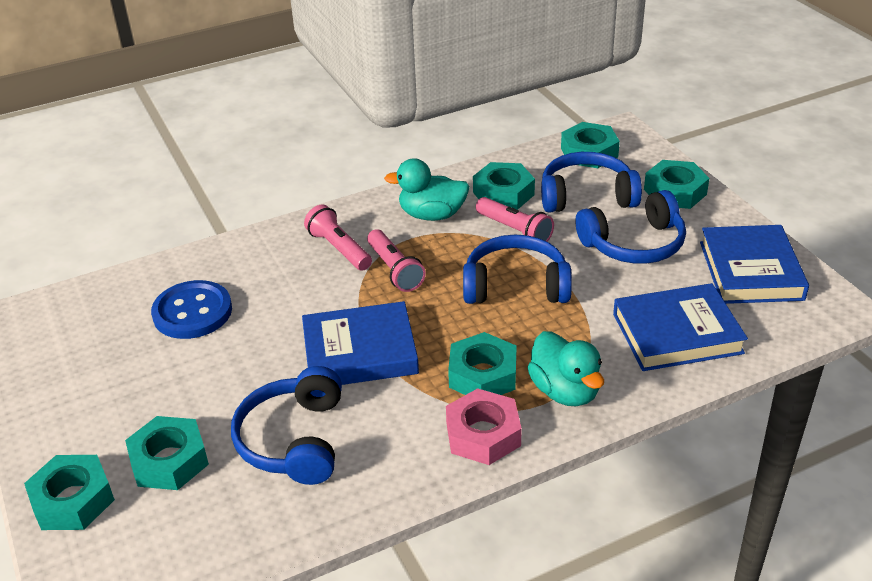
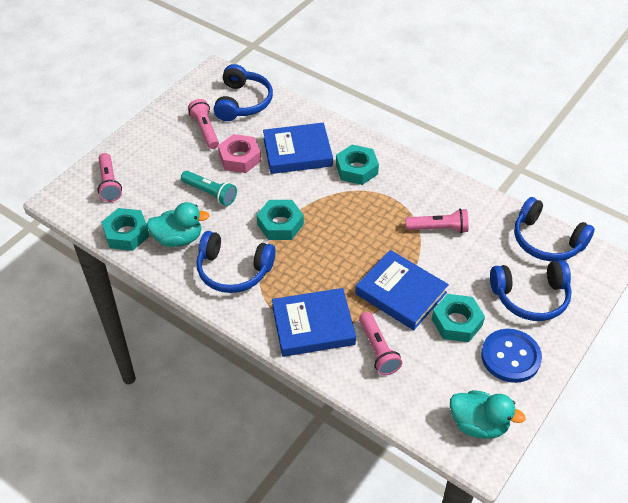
pink flashlight: [304,204,372,271] [367,229,426,292] [476,197,554,242] = 3 -> [98,153,122,202] [188,99,219,149] [359,312,402,375] [405,209,469,233] = 4
turquoise flashlight: none = 0 -> [181,171,237,206] = 1
turquoise nut: [24,455,115,530] [125,416,209,490] [448,332,517,395] [473,162,535,210] [561,122,620,168] [644,160,709,209] = 6 -> [101,208,150,251] [257,200,304,240] [336,145,379,185] [432,294,485,342] = 4

